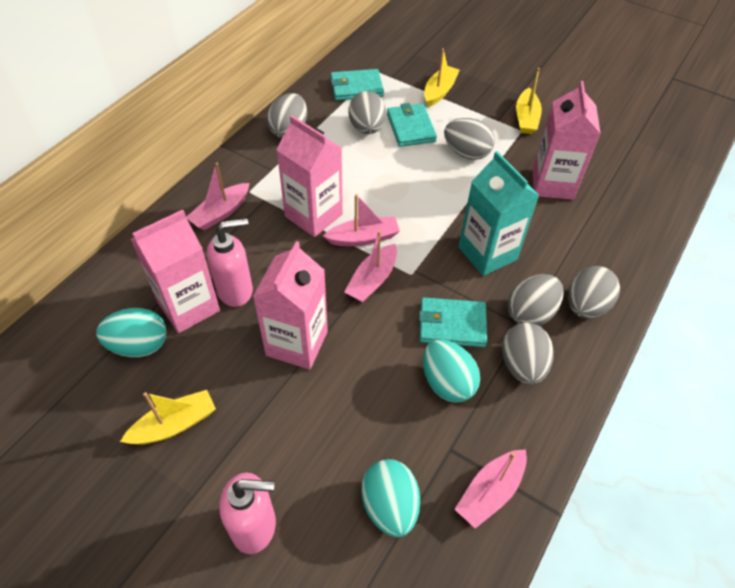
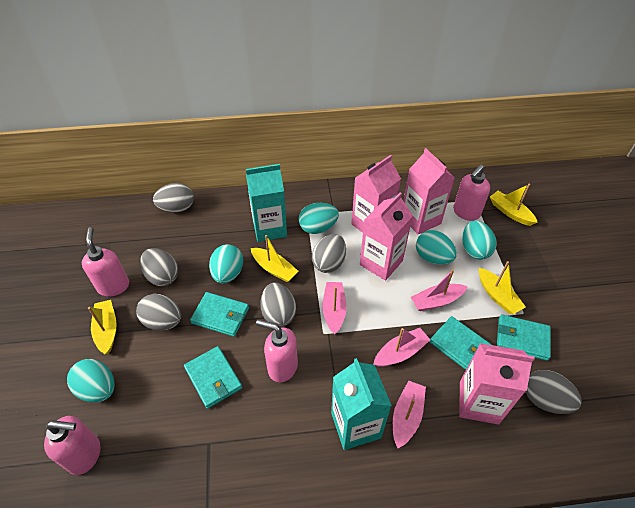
pink soap dispenser: [207,218,253,307] [219,473,276,554] = 2 -> [44,416,100,475] [82,227,129,297] [256,319,298,382] [453,165,490,221] = 4
turquoise carton: [458,151,540,276] = 1 -> [246,164,287,242] [331,358,392,450] = 2
turquoise egg: [96,308,167,357] [361,459,420,537] [423,339,480,403] = 3 -> [67,359,115,402] [209,244,243,284] [299,203,339,234] [416,230,457,265] [462,221,497,260] = 5
turquoise wallet: [331,69,384,101] [387,103,437,147] [419,297,487,347] = 3 -> [184,346,242,409] [190,292,249,337] [430,316,492,370] [497,315,551,361] = 4
yellow boat: [120,390,216,445] [424,48,460,107] [516,68,542,134] = 3 -> [88,300,117,354] [251,235,298,282] [479,261,526,314] [490,184,538,226] = 4

